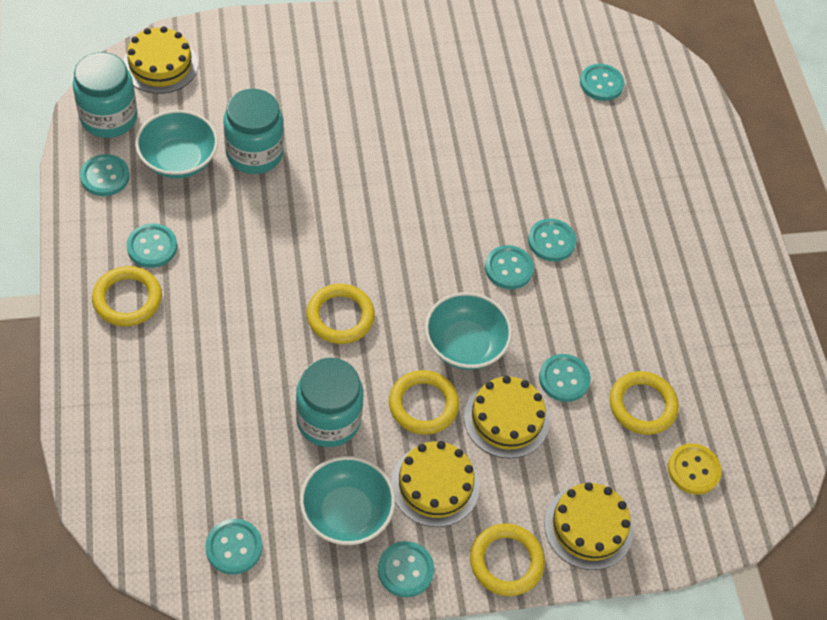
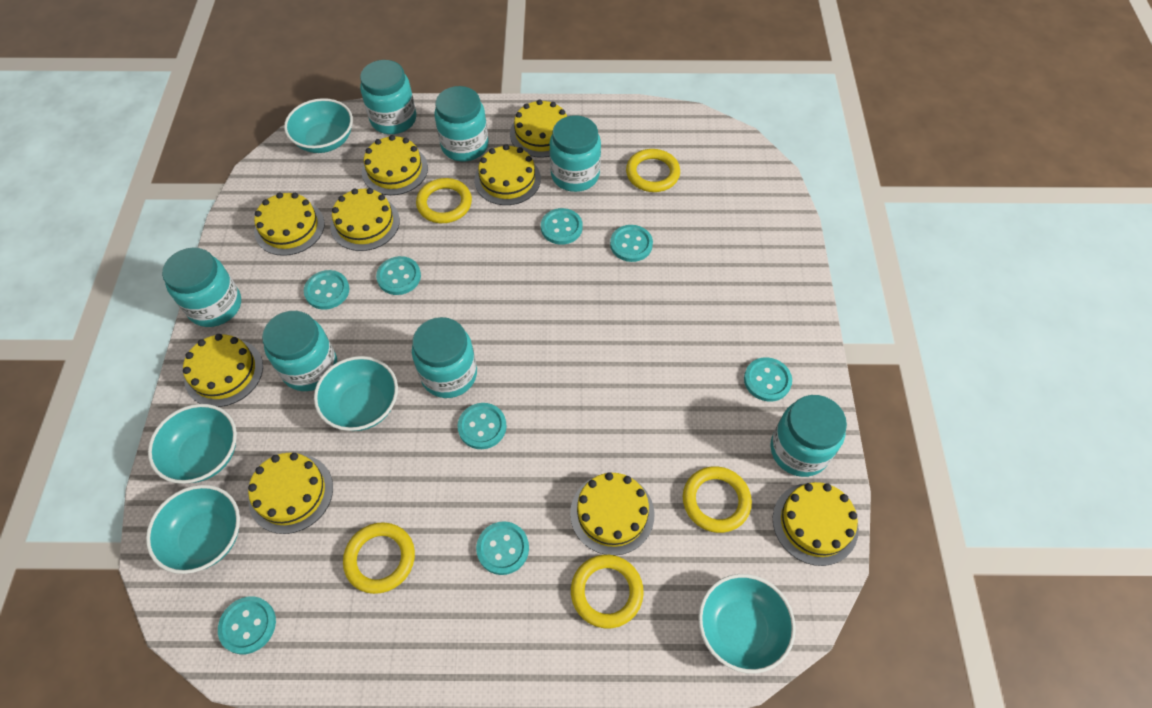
turquoise bowl: [135,110,218,178] [300,456,395,545] [425,292,512,370] = 3 -> [146,485,240,574] [148,404,237,484] [284,98,353,153] [314,356,398,431] [698,574,796,674] = 5
turquoise jar: [73,52,138,138] [223,89,284,174] [296,358,364,447] = 3 -> [162,247,241,327] [262,311,337,391] [360,60,416,134] [412,317,477,398] [434,86,489,161] [550,115,601,192] [770,395,847,477] = 7
yellow button: [668,443,722,495] = 1 -> none = 0
yellow cake: [123,26,198,94] [391,441,480,527] [464,376,549,458] [544,482,633,570] = 4 -> [183,334,263,407] [248,453,333,534] [254,193,325,256] [330,188,400,251] [362,135,428,195] [474,144,541,205] [510,99,567,158] [570,472,654,556] [773,482,859,566] = 9

